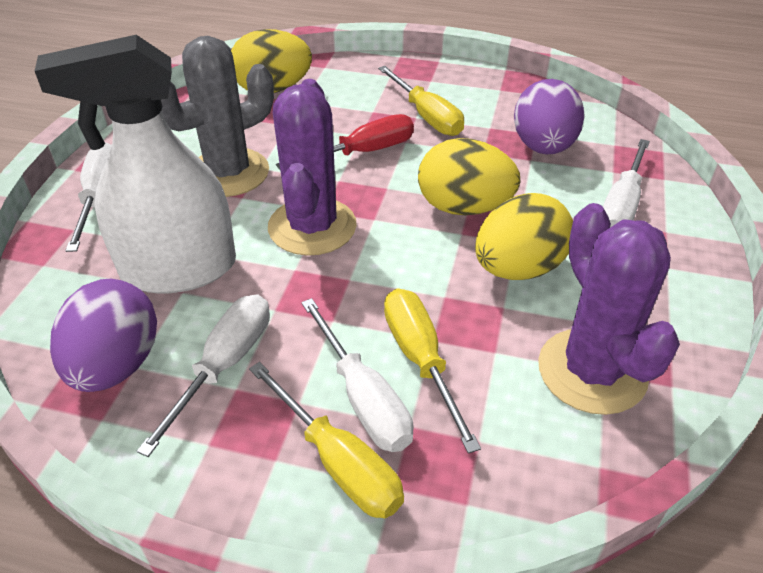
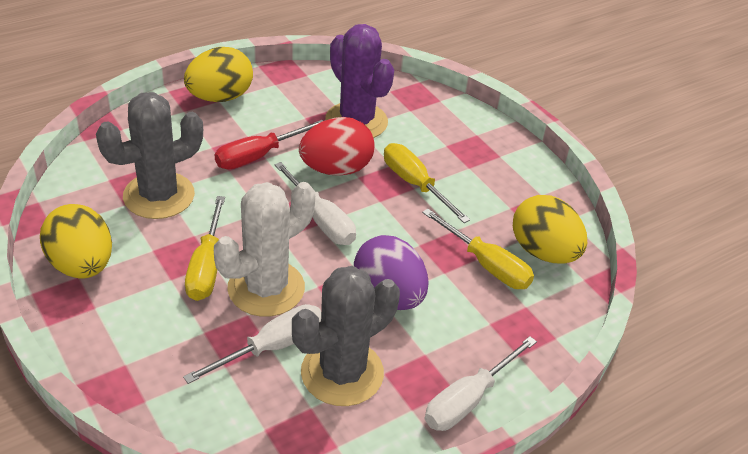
grey cactus: [161,36,274,197] = 1 -> [96,92,203,219] [292,266,400,406] = 2
purple cactus: [268,79,357,256] [538,203,680,415] = 2 -> [325,24,394,138] = 1
purple egg: [50,279,157,392] [514,79,585,155] = 2 -> [354,235,429,310] = 1
red egg: none = 0 -> [299,117,375,176] = 1
white cactus: none = 0 -> [214,182,315,317] = 1
white screwdriver: [65,142,112,252] [137,295,270,457] [301,298,414,452] [603,139,650,227] = 4 -> [183,304,321,384] [274,162,356,245] [425,336,537,431] = 3
white spray bottle: [35,35,236,293] = 1 -> none = 0

